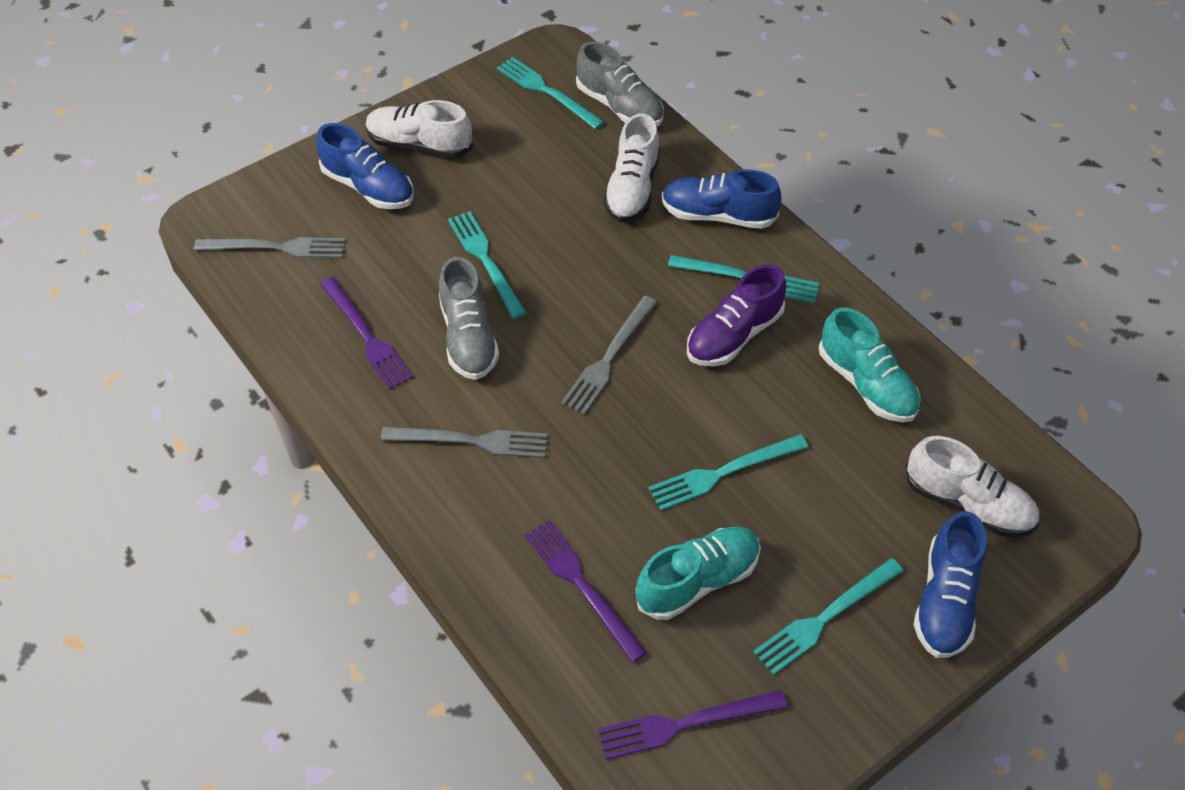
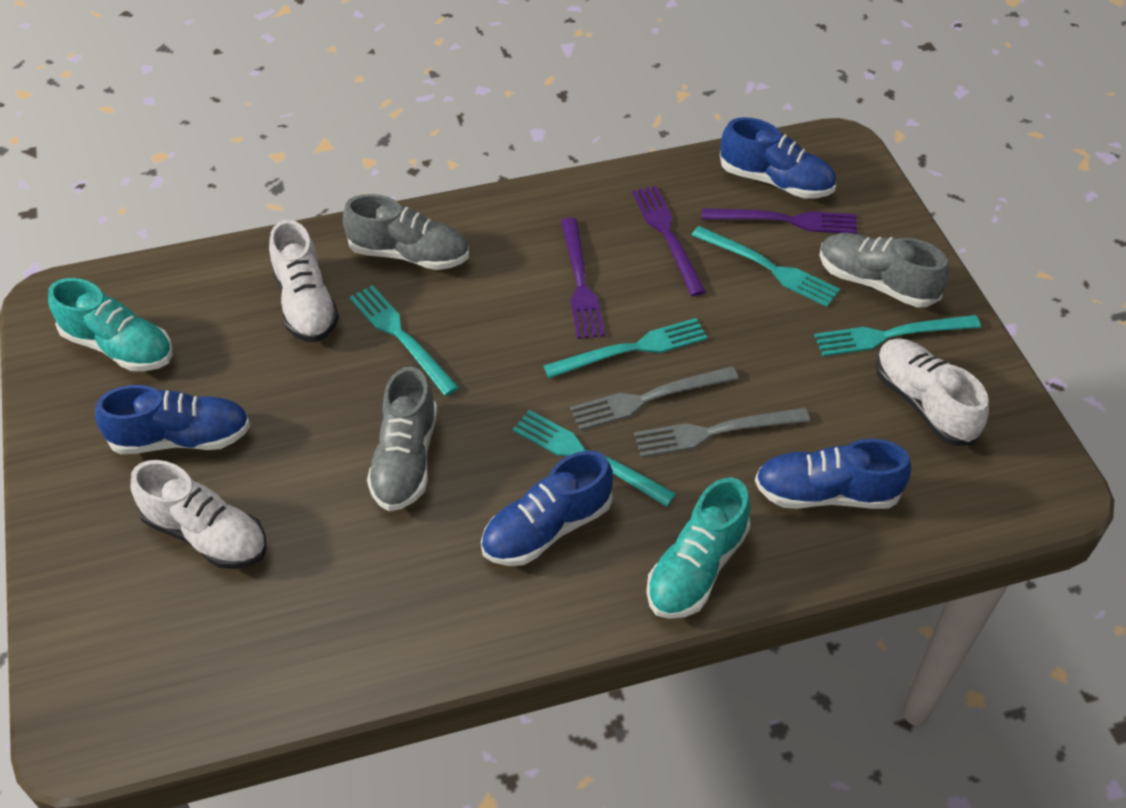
blue shoe: [316,123,414,209] [662,169,782,229] [914,511,987,658] = 3 -> [95,385,251,454] [481,451,613,566] [720,117,836,198] [755,439,911,509] = 4
grey fork: [194,237,345,258] [381,427,548,458] [561,296,657,415] = 3 -> [570,366,739,430] [634,408,810,457] = 2
grey shoe: [439,257,499,380] [576,41,664,127] = 2 -> [343,194,469,270] [367,366,437,511] [819,233,949,308] = 3
purple shoe: [687,264,786,367] = 1 -> none = 0

